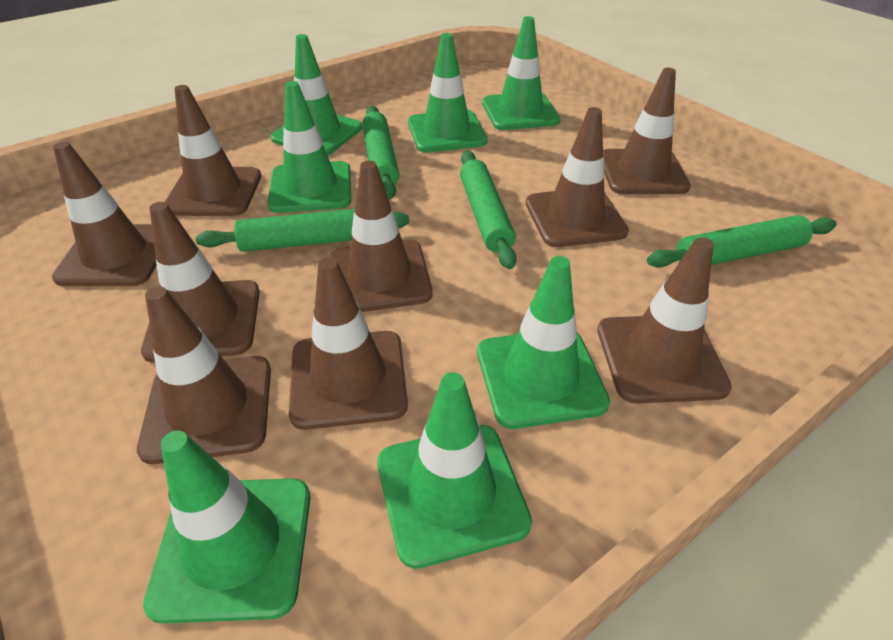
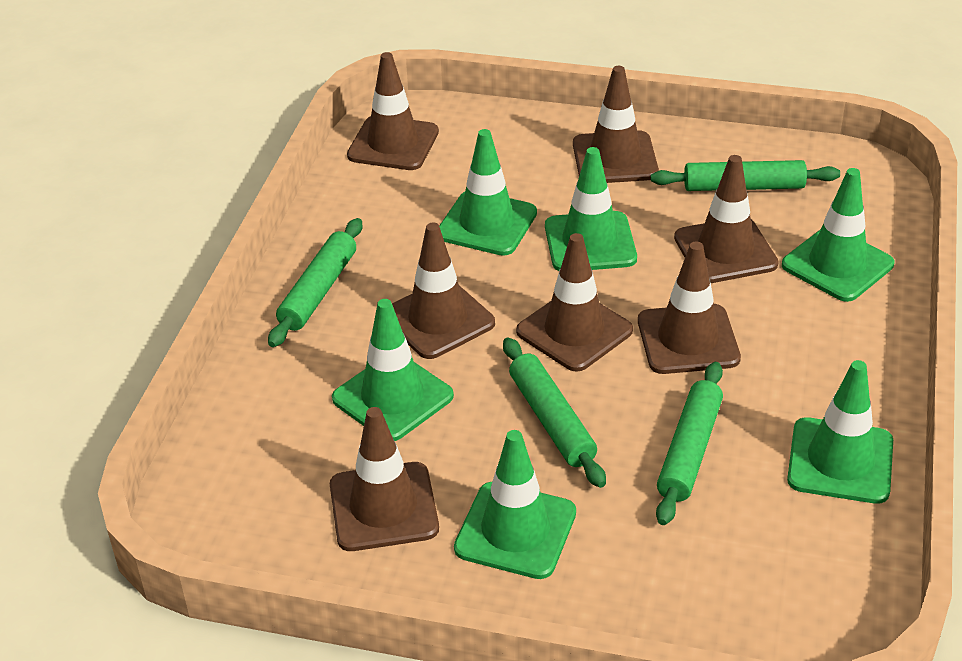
brown traffic cone: [52,141,156,286] [137,286,271,464] [141,202,260,363] [165,85,261,216] [289,257,408,430] [330,160,433,312] [526,107,629,247] [597,237,732,404] [603,68,691,194] = 9 -> [330,407,439,551] [347,52,439,170] [392,223,495,359] [516,233,633,372] [573,66,659,183] [638,241,741,374] [674,155,779,283] = 7
green traffic cone: [143,431,311,624] [267,81,351,213] [271,34,362,155] [377,372,532,569] [408,33,488,153] [477,256,610,429] [482,16,561,130] = 7 -> [332,299,454,441] [439,129,537,256] [454,430,576,579] [545,147,637,271] [782,168,894,302] [787,360,893,504] = 6

